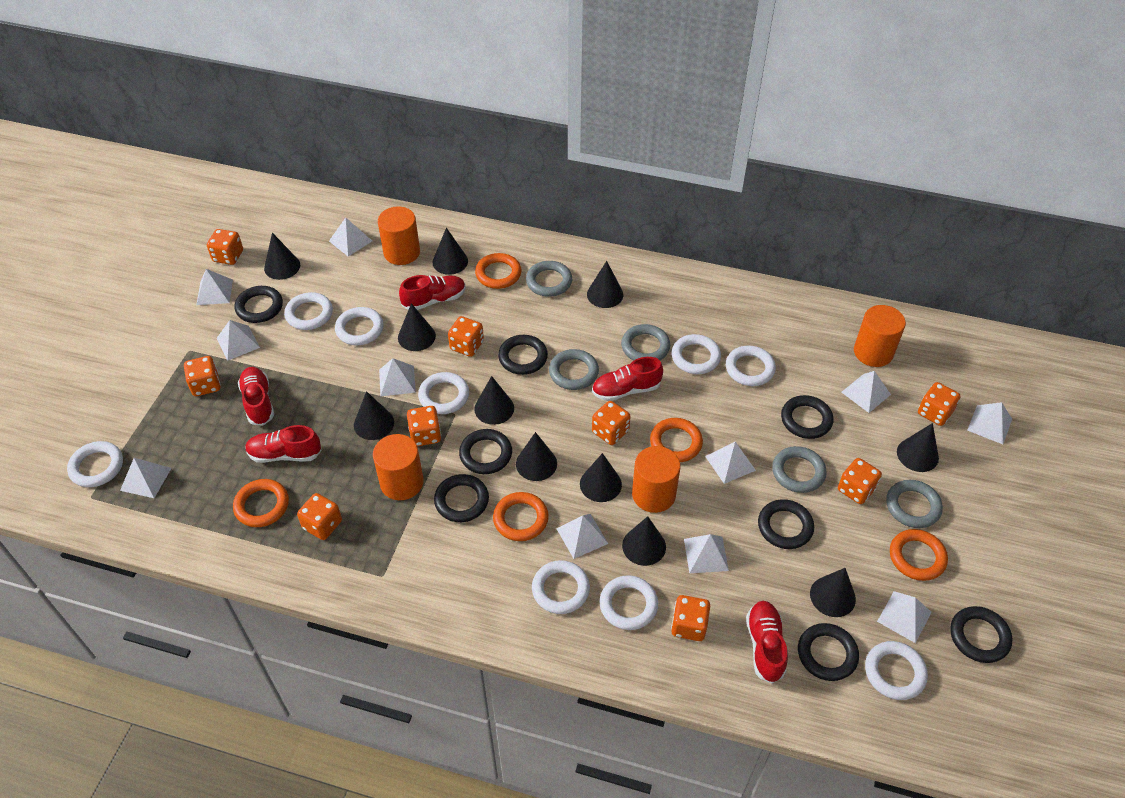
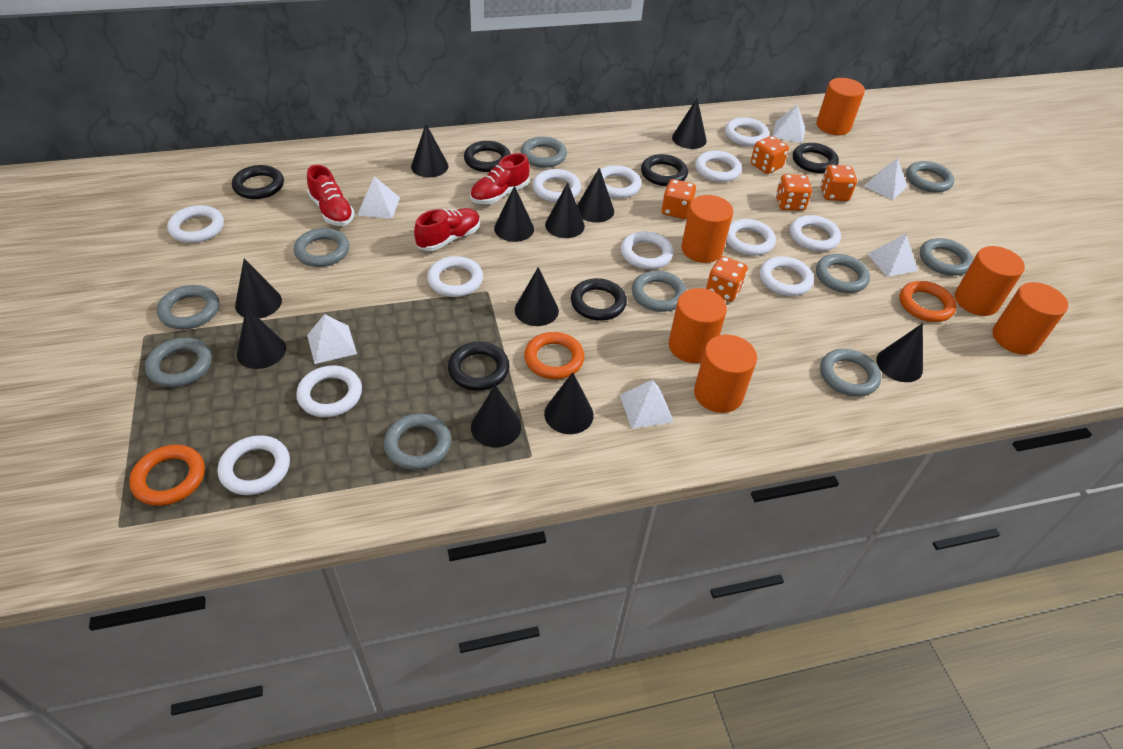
black ring: [234,286,283,323] [434,474,489,522] [459,429,512,474] [498,335,548,375] [758,499,814,549] [781,395,833,439] [798,623,859,681] [950,606,1012,663] = 8 -> [232,165,284,199] [448,342,510,391] [464,141,511,172] [571,278,627,321] [641,154,688,186] [793,143,839,173] = 6
grey ring: [526,261,572,297] [549,349,599,390] [621,324,670,361] [772,446,827,493] [886,480,943,528] = 5 -> [145,338,212,387] [157,285,219,329] [294,228,349,267] [384,413,451,470] [520,137,567,168] [632,271,687,312] [816,254,870,293] [820,349,881,397] [906,161,954,193] [920,238,974,276] = 10
orange cylinder: [373,434,424,500] [378,206,420,265] [632,446,680,513] [854,305,906,367] = 4 -> [669,288,727,363] [681,195,733,263] [694,335,757,413] [816,78,865,135] [955,246,1025,316] [993,282,1068,355] = 6
orange dice: [184,356,221,396] [207,229,243,265] [297,493,342,540] [407,406,441,446] [448,316,484,357] [592,401,631,445] [671,595,710,641] [838,458,882,504] [918,382,960,426] = 9 -> [662,179,696,219] [706,256,748,302] [751,136,789,174] [776,174,812,211] [821,165,857,201] = 5
orange ring: [233,479,289,527] [475,253,522,289] [493,492,549,541] [650,418,703,462] [890,529,948,581] = 5 -> [129,445,205,506] [524,332,584,379] [900,281,956,322] = 3
red shoe: [238,367,274,426] [245,425,322,463] [399,275,466,310] [592,357,663,401] [746,601,788,683] = 5 -> [307,165,355,226] [414,208,480,251] [470,153,530,204] = 3
white pyramid: [120,458,172,498] [196,269,233,305] [217,320,260,361] [329,218,372,256] [379,358,416,397] [556,514,608,559] [684,534,729,573] [705,442,756,484] [841,371,891,413] [877,591,932,643] [967,402,1012,444] = 11 -> [307,314,357,364] [357,176,400,219] [620,380,674,429] [773,105,805,143] [864,158,907,200] [868,234,918,277] = 6
white ring: [67,441,123,487] [284,292,333,330] [335,307,384,345] [418,372,469,414] [532,560,590,614] [599,575,658,630] [672,334,721,374] [726,346,776,386] [865,641,928,700] = 9 -> [167,205,224,243] [218,435,290,495] [296,365,362,417] [427,256,483,297] [532,169,581,202] [600,165,641,198] [621,231,673,269] [695,151,742,182] [725,117,769,146] [726,219,776,256] [760,256,814,296] [790,215,841,251] = 12

